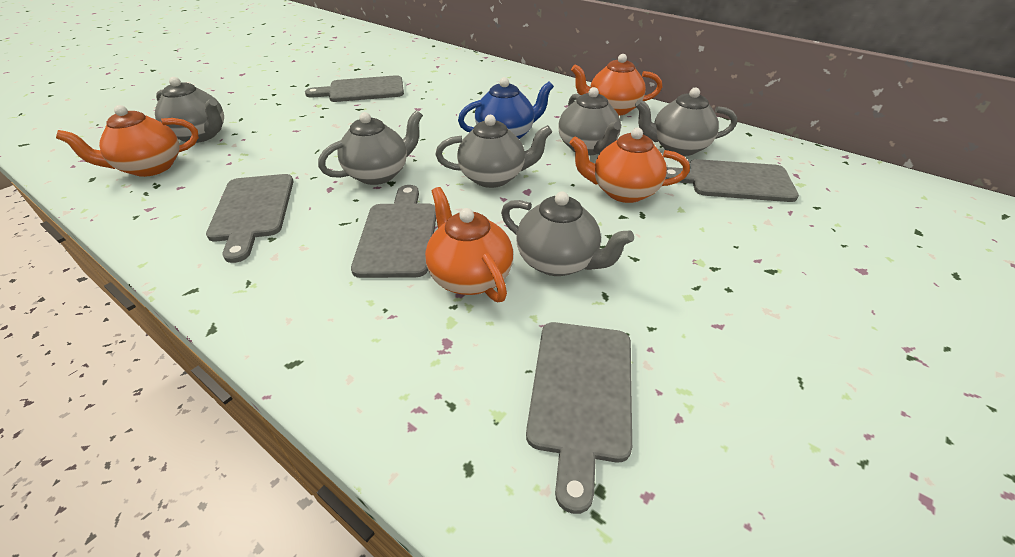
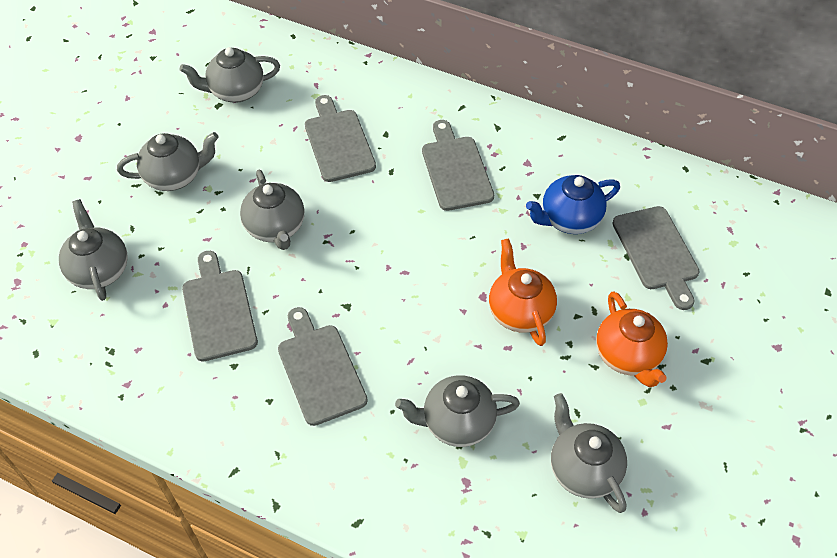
orange teapot: [56,105,199,177] [425,187,513,302] [569,128,690,203] [571,54,662,116] = 4 -> [489,239,557,346] [596,291,668,387] = 2

